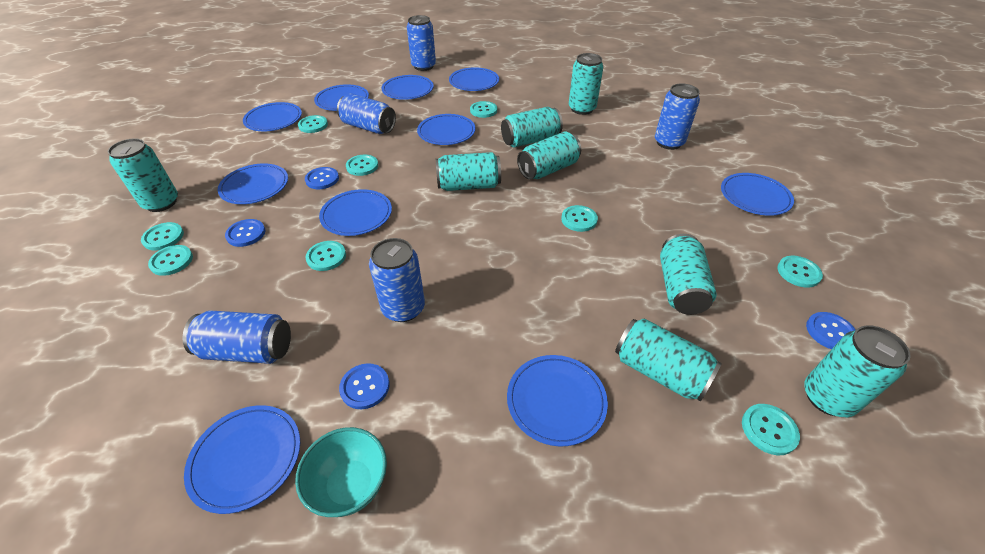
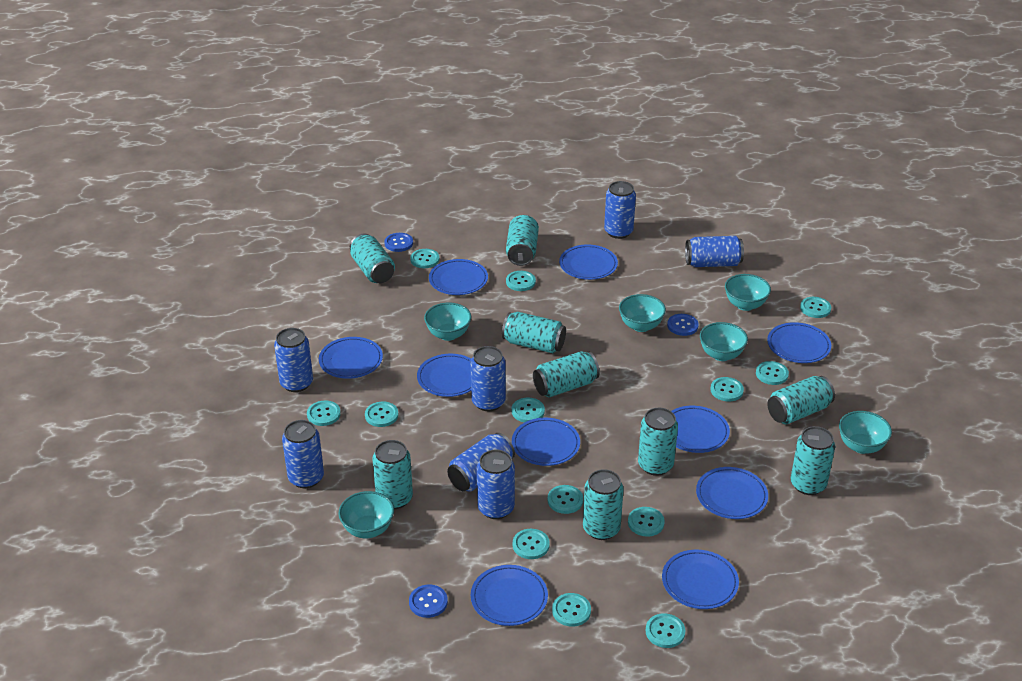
blue button: [225,219,265,247] [305,167,339,189] [339,363,390,409] [806,312,855,349] = 4 -> [384,233,413,252] [409,585,448,618] [667,314,699,336] = 3
blue can: [183,311,291,364] [337,93,396,134] [369,238,425,322] [407,15,436,71] [655,83,700,150] = 5 -> [274,328,313,392] [282,420,324,488] [447,433,515,492] [471,346,506,411] [477,449,515,519] [604,181,636,239] [685,236,744,267] = 7
turquoise bowl: [295,427,387,517] = 1 -> [338,491,394,538] [424,303,471,341] [619,294,666,332] [700,322,748,361] [725,274,771,311] [839,411,892,454] = 6
turquoise button: [141,222,184,250] [148,245,193,276] [298,115,328,133] [305,241,346,271] [346,155,378,176] [470,101,497,118] [561,205,598,232] [742,404,800,455] [777,256,823,288] = 9 -> [307,400,341,426] [365,402,399,427] [410,249,440,268] [506,271,536,291] [511,397,545,422] [513,529,550,559] [547,485,583,514] [552,593,591,627] [628,507,665,537] [646,613,686,648] [710,377,744,402] [756,361,789,385] [800,297,831,318] = 13
turquoise can: [108,138,178,212] [436,152,501,191] [501,107,563,148] [517,132,581,180] [569,53,603,115] [615,319,722,402] [660,234,717,315] [804,325,911,417] = 8 -> [350,234,395,283] [372,440,413,509] [502,312,566,353] [506,215,539,266] [533,351,600,397] [583,469,624,540] [638,408,678,476] [768,376,835,424] [790,426,835,495] = 9

